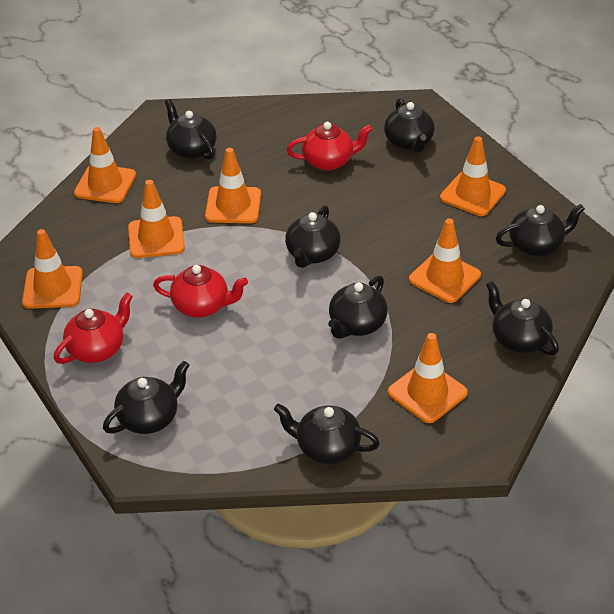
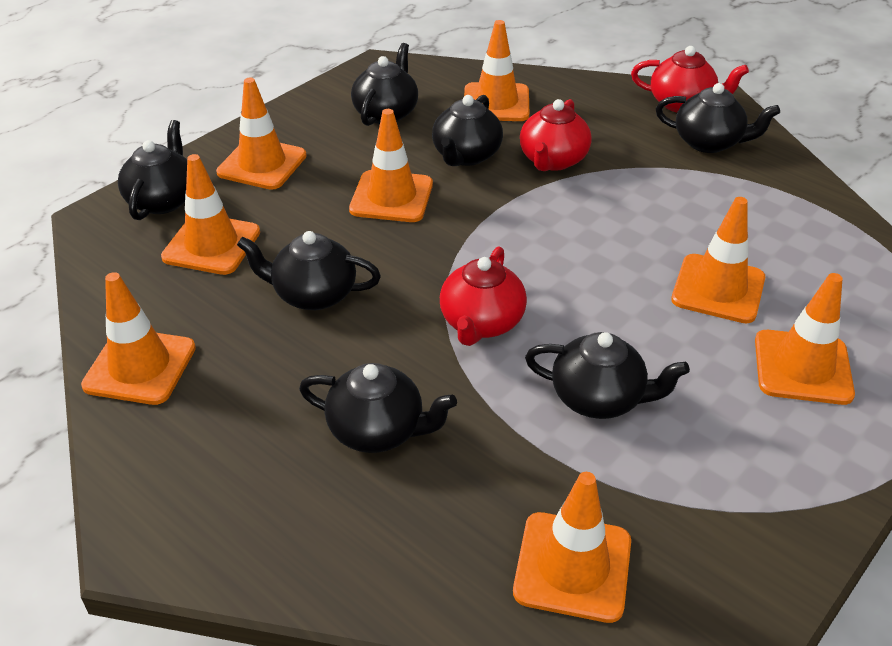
black teapot: [103,361,189,434] [165,99,217,160] [274,403,380,464] [285,205,341,268] [328,276,388,339] [384,98,435,153] [486,281,559,355] [496,204,585,256] = 8 -> [118,120,187,220] [237,231,381,310] [299,363,457,453] [351,43,418,126] [432,95,503,166] [525,332,690,419] [656,83,780,153] = 7
orange traffic cone: [22,229,83,309] [74,127,136,203] [128,180,185,258] [205,148,261,223] [388,333,468,423] [409,218,481,303] [440,136,506,216] = 7 -> [81,272,196,405] [161,154,260,275] [216,78,307,190] [349,109,433,222] [464,20,529,121] [513,472,631,623] [671,197,765,323] [755,273,855,405] = 8

